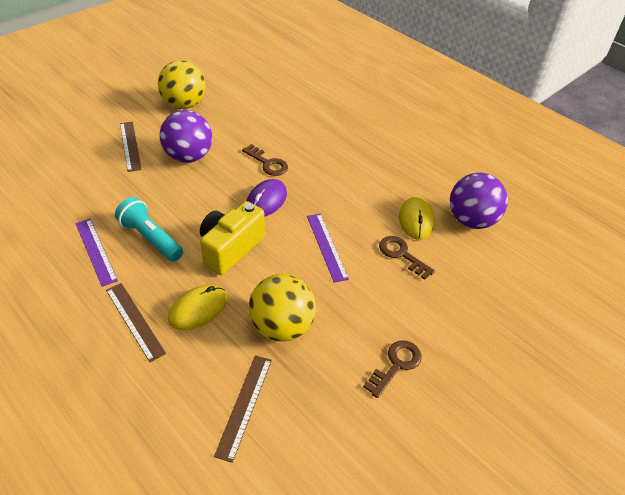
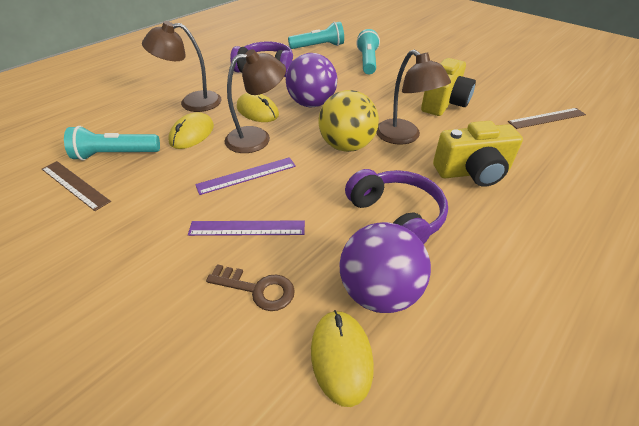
brown key: [242,144,288,176] [363,340,422,398] [379,236,435,280] = 3 -> [206,264,295,311] = 1
brown lamp: none = 0 -> [142,21,221,112] [224,49,286,153] [376,50,451,145] = 3
brown ruler: [106,283,166,362] [120,122,142,172] [214,355,272,463] = 3 -> [42,161,111,211] [508,108,586,129] = 2
purple headphones: none = 0 -> [230,41,293,77] [345,169,448,244] = 2
purple mouse: [247,179,287,216] = 1 -> none = 0
turquoise flashlight: [115,197,183,262] = 1 -> [64,126,160,160] [288,22,344,49] [356,29,380,74] = 3
yellow ball: [158,60,206,109] [249,274,316,342] = 2 -> [318,90,379,152] = 1
yellow camera: [200,201,265,275] = 1 -> [421,58,476,116] [433,121,523,187] = 2
yellow mouse: [168,285,227,330] [399,197,435,240] = 2 -> [168,112,214,149] [237,93,279,122] [311,310,374,407] = 3

